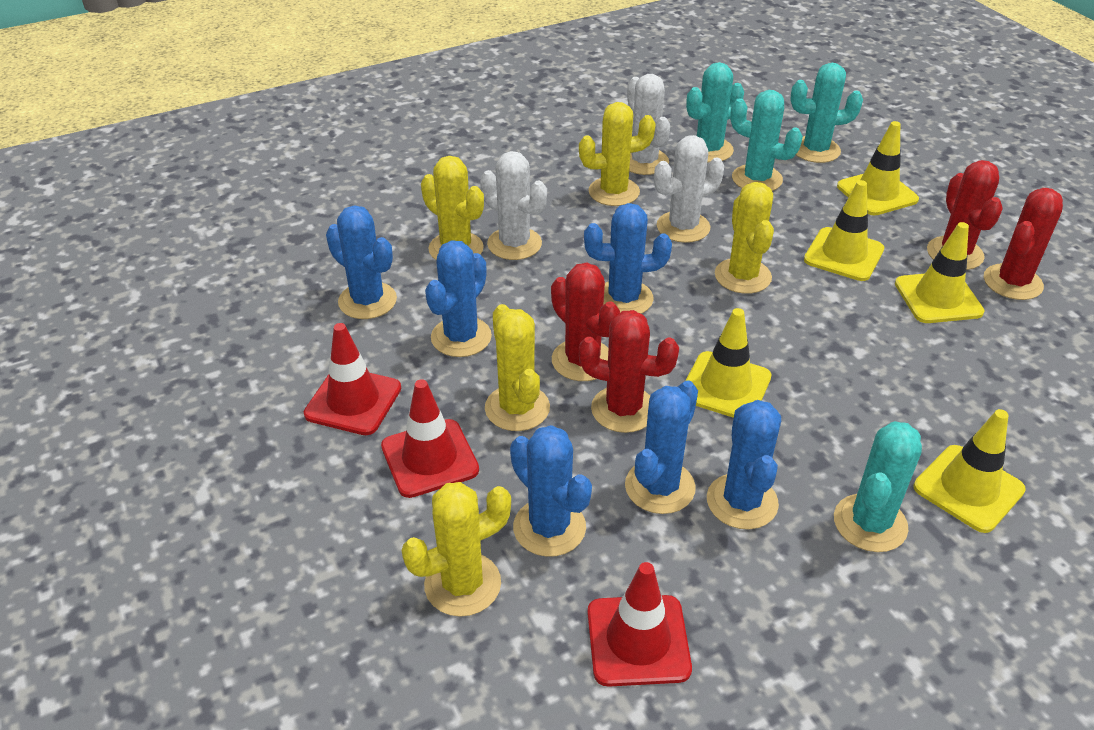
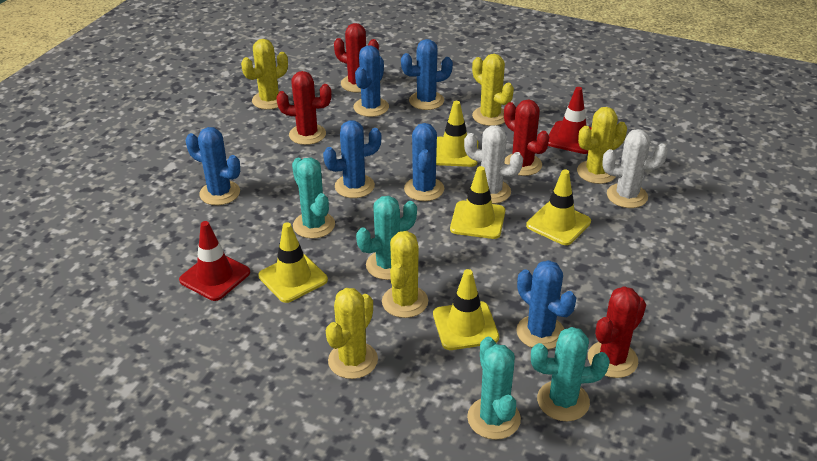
red traffic cone: [304,323,401,435] [381,379,479,498] [587,562,692,687] = 3 -> [179,221,250,301] [548,87,592,154] = 2
white cactus: [480,151,547,260] [627,74,670,175] [654,135,724,243] = 3 -> [464,125,523,204] [603,129,668,208] = 2

